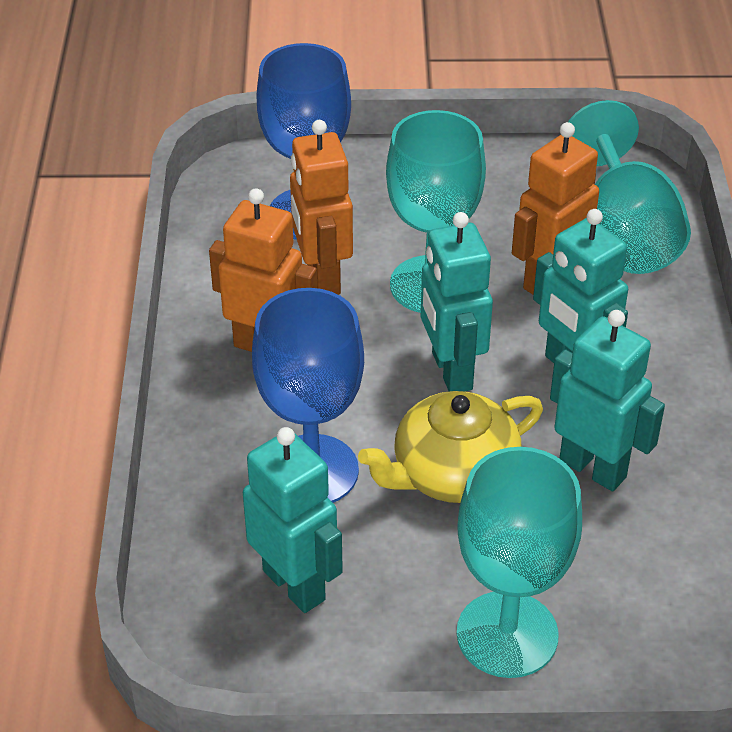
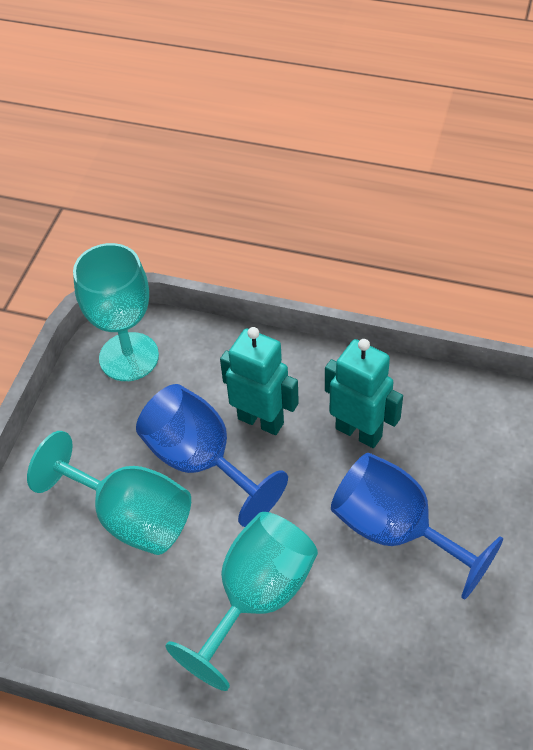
orange robot: [209,188,317,352] [290,120,353,295] [512,122,599,295] = 3 -> none = 0
turquoise robot: [243,427,343,613] [421,212,493,391] [533,209,628,363] [550,310,665,491] = 4 -> [220,327,299,435] [325,339,403,448] = 2
yellow teapot: [358,391,543,503] = 1 -> none = 0

